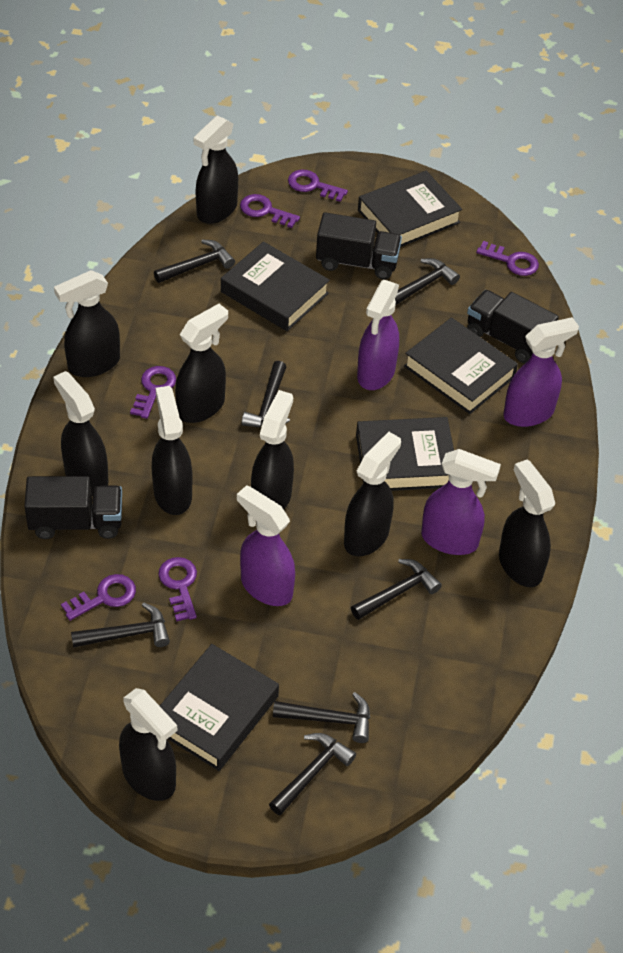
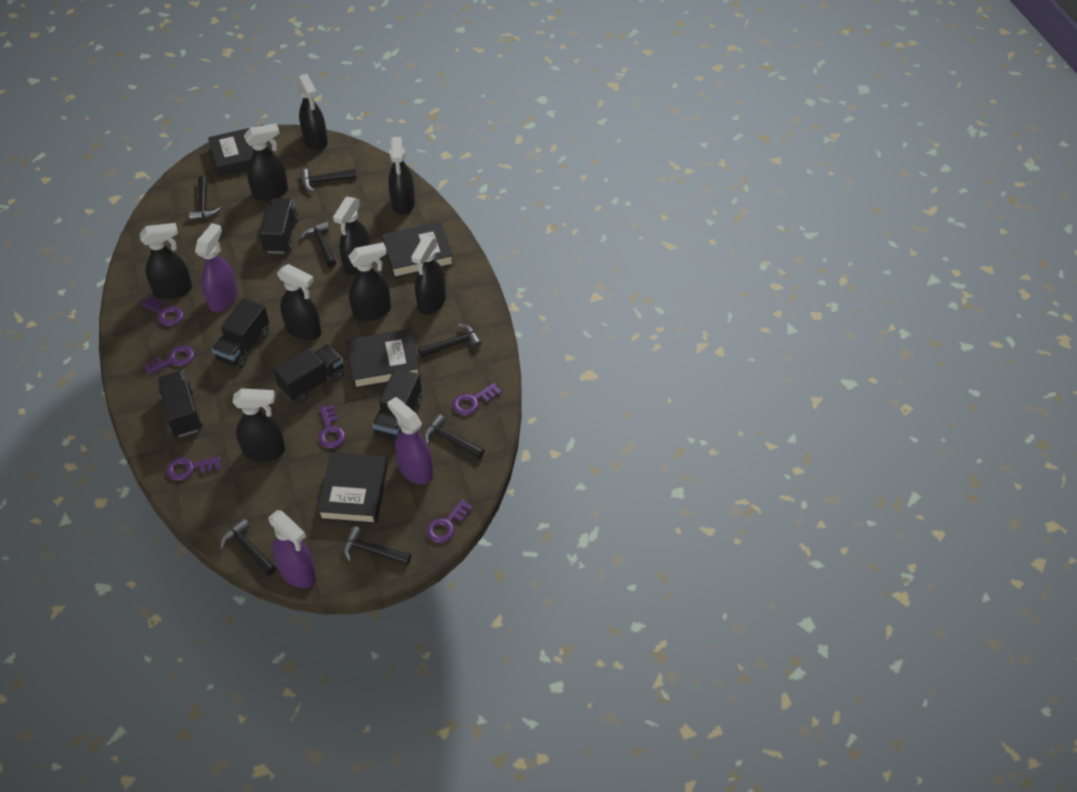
black book: [160,644,279,771] [221,241,330,331] [356,417,454,491] [358,171,462,247] [404,317,518,414] = 5 -> [208,125,274,177] [317,452,388,525] [346,329,420,389] [382,222,454,278] = 4
black truck: [24,476,122,539] [316,212,402,279] [467,290,559,363] = 3 -> [158,371,203,437] [212,299,269,369] [259,198,299,254] [273,344,344,403] [373,368,422,440] = 5
purple spray bottle: [237,485,295,606] [357,280,399,390] [421,449,501,555] [503,317,579,427] = 4 -> [195,223,237,312] [268,510,316,588] [387,397,433,484] = 3

